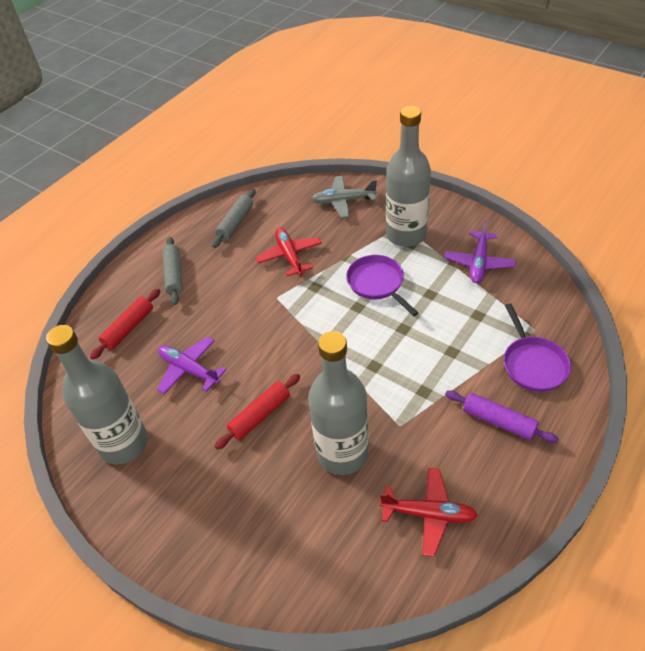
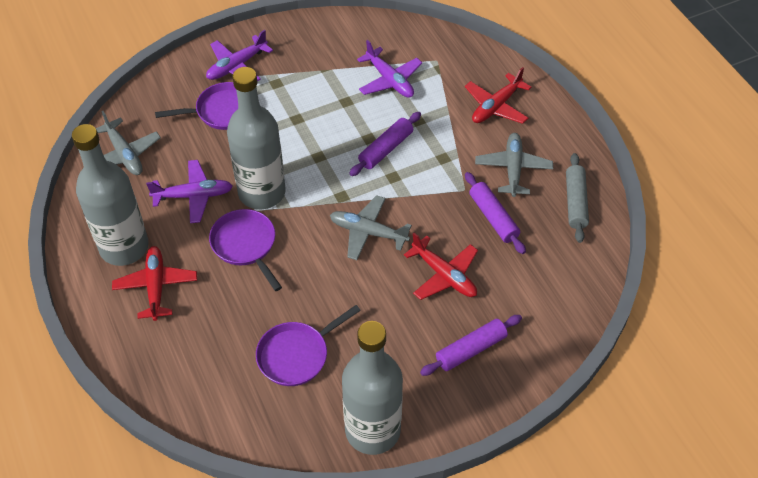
grey plane: [311,176,377,218] = 1 -> [96,111,161,175] [330,195,412,260] [475,133,553,197] = 3
grey rolling pin: [163,237,183,305] [212,189,256,248] = 2 -> [566,153,589,243] = 1
purple pan: [346,255,418,316] [504,304,571,392] = 2 -> [155,82,238,130] [209,209,282,291] [256,305,361,386] = 3
purple plane: [157,337,226,394] [444,220,516,283] = 2 -> [146,160,233,223] [206,30,273,81] [357,40,422,98] = 3
purple rolling pin: [445,390,559,443] = 1 -> [349,112,421,176] [420,315,522,376] [465,172,526,254] = 3
red plane: [255,228,322,276] [380,468,478,557] = 2 -> [112,246,197,321] [404,233,478,300] [465,67,531,124] = 3
red rolling pin: [90,289,160,360] [214,374,300,450] = 2 -> none = 0

